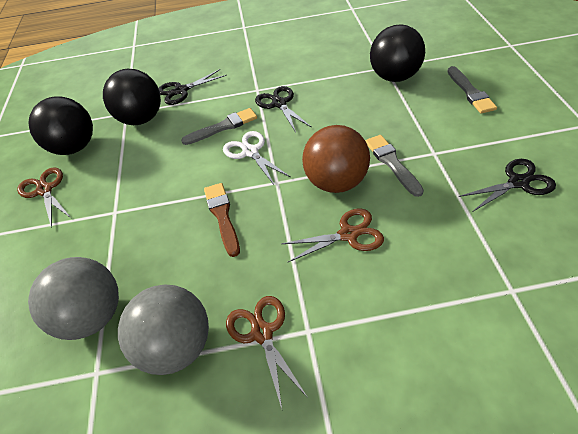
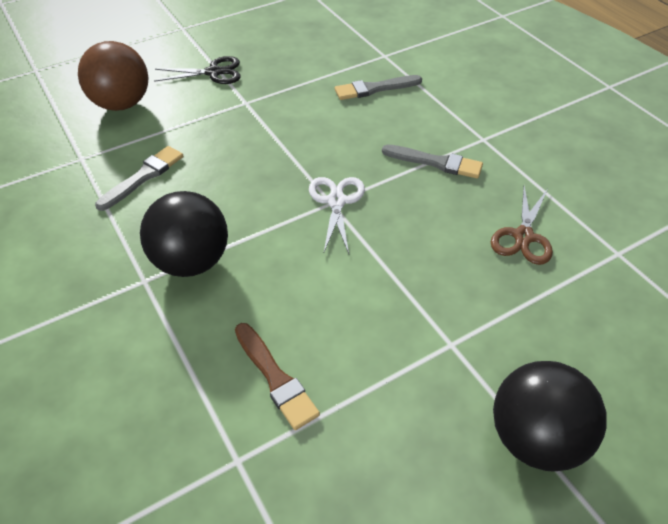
black ball: [28,96,93,155] [103,69,161,125] [370,24,425,82] = 3 -> [140,191,228,277] [493,361,607,472] = 2
black scissors: [158,69,227,105] [255,86,311,132] [458,159,556,212] = 3 -> [154,56,240,84] = 1
brown scissors: [17,168,71,228] [226,296,308,409] [281,208,384,263] = 3 -> [491,186,553,265] = 1
grey ball: [28,257,119,340] [118,285,209,375] = 2 -> none = 0

